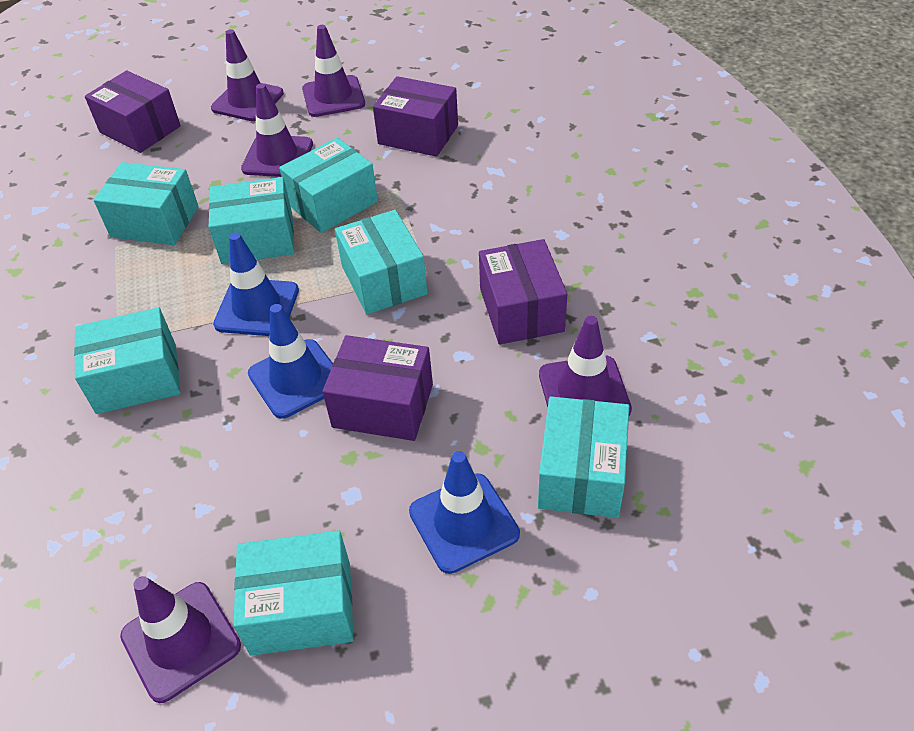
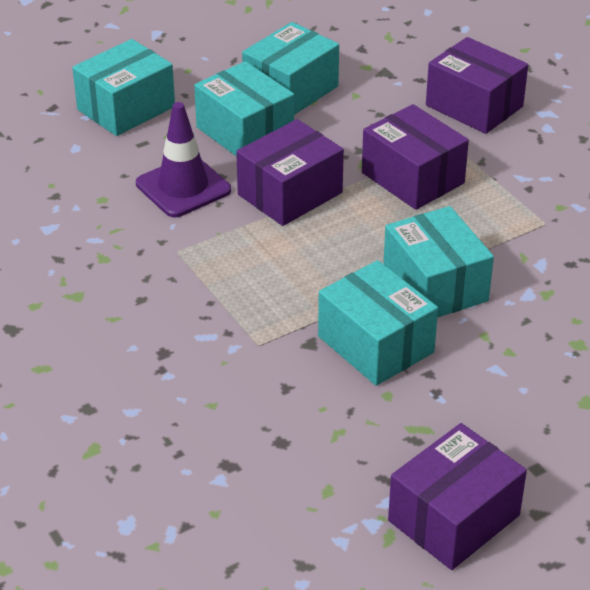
blue traffic cone: [213,232,299,336] [248,304,333,419] [409,451,520,574] = 3 -> none = 0
purple traffic cone: [120,576,241,703] [211,29,284,121] [241,83,313,177] [302,25,365,117] [539,316,632,416] = 5 -> [136,102,231,217] = 1
turquoise box: [74,308,180,414] [94,162,199,245] [209,177,294,264] [233,530,354,656] [279,138,378,233] [335,210,427,314] [538,396,629,518] = 7 -> [72,39,175,136] [194,61,294,157] [242,22,339,115] [318,260,438,386] [383,206,494,318] = 5

